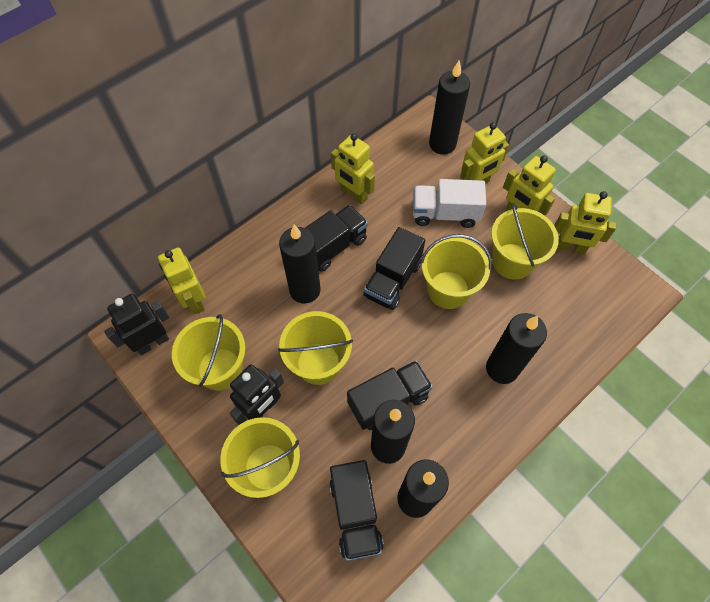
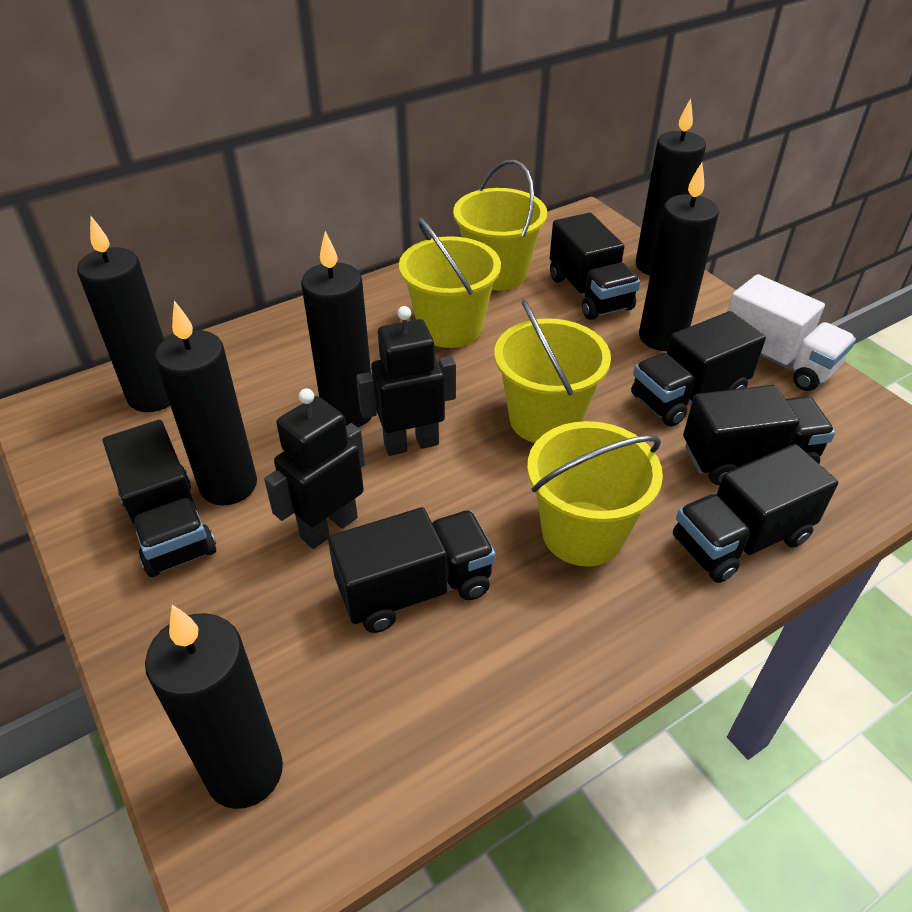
black candle: [279,224,321,304] [371,400,415,464] [397,459,449,518] [429,60,470,154] [486,313,547,384] = 5 -> [77,216,170,412] [145,605,283,809] [155,300,257,505] [301,231,371,427] [635,98,706,275] [639,163,719,351] = 6
black truck: [305,205,368,272] [329,460,384,561] [347,360,433,430] [363,227,425,310] = 4 -> [103,420,216,577] [328,507,496,633] [550,212,640,320] [631,311,766,427] [673,444,838,583] [683,385,835,485] = 6
yellow bucket: [172,314,246,391] [221,417,300,498] [278,311,353,385] [420,234,492,309] [491,203,559,280] = 5 -> [399,217,501,348] [453,160,547,290] [494,300,611,443] [527,421,663,567] = 4
yellow robot: [158,247,206,314] [331,133,375,204] [460,122,509,184] [503,156,556,216] [554,191,617,254] = 5 -> none = 0

